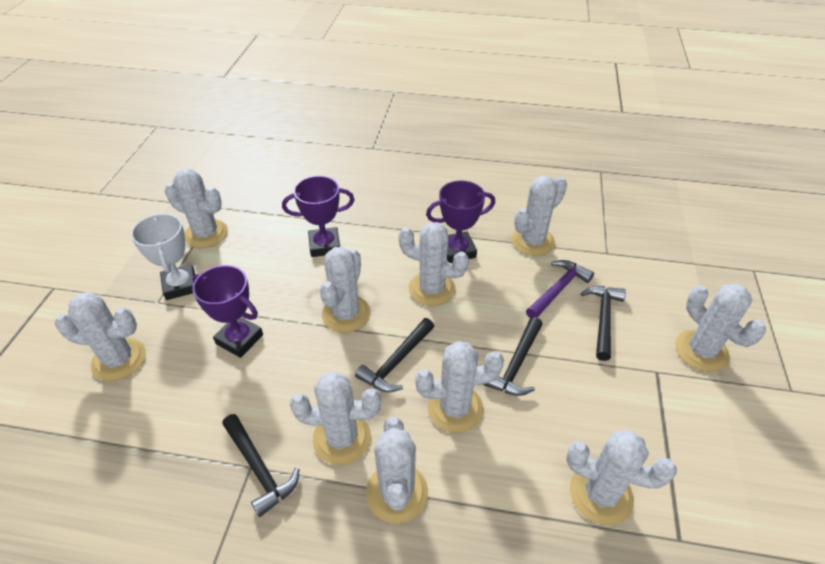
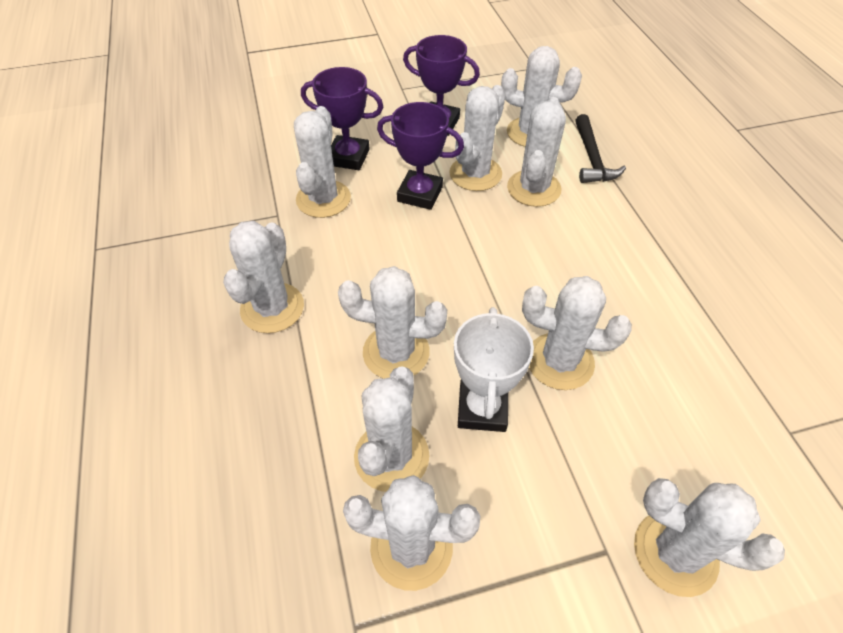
black hammer: [222,414,299,517] [355,318,434,392] [483,317,543,396] [581,286,626,361] = 4 -> [575,114,626,183] = 1
purple hammer: [526,260,594,318] = 1 -> none = 0

